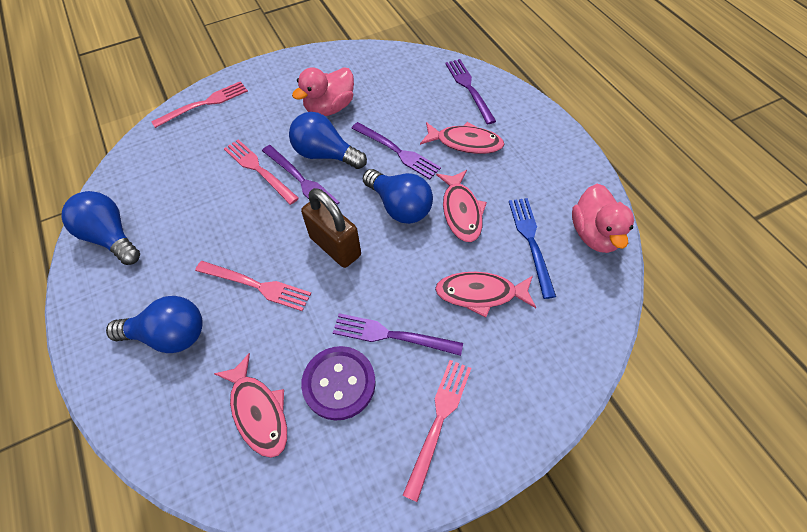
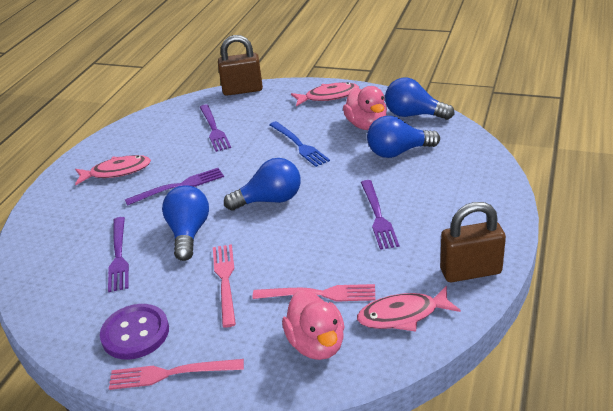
brown padlock: [301,188,361,268] = 1 -> [218,35,263,96] [440,202,506,282] = 2
pink fish: [214,353,287,458] [420,122,504,154] [435,272,536,317] [436,170,487,242] = 4 -> [75,155,151,185] [291,82,359,106] [357,286,461,331] = 3
pink fork: [151,81,248,128] [195,261,311,311] [224,140,299,205] [402,360,471,502] = 4 -> [109,359,244,390] [213,244,236,327] [253,284,375,302] = 3

